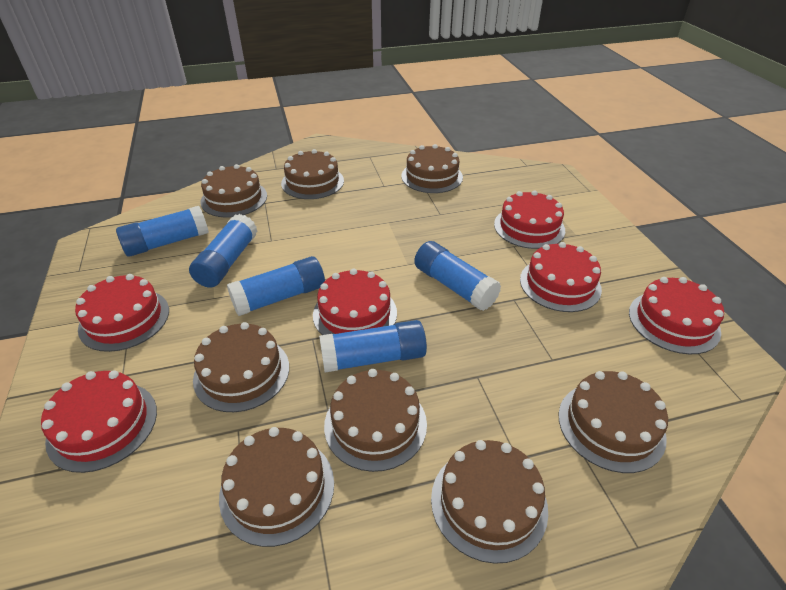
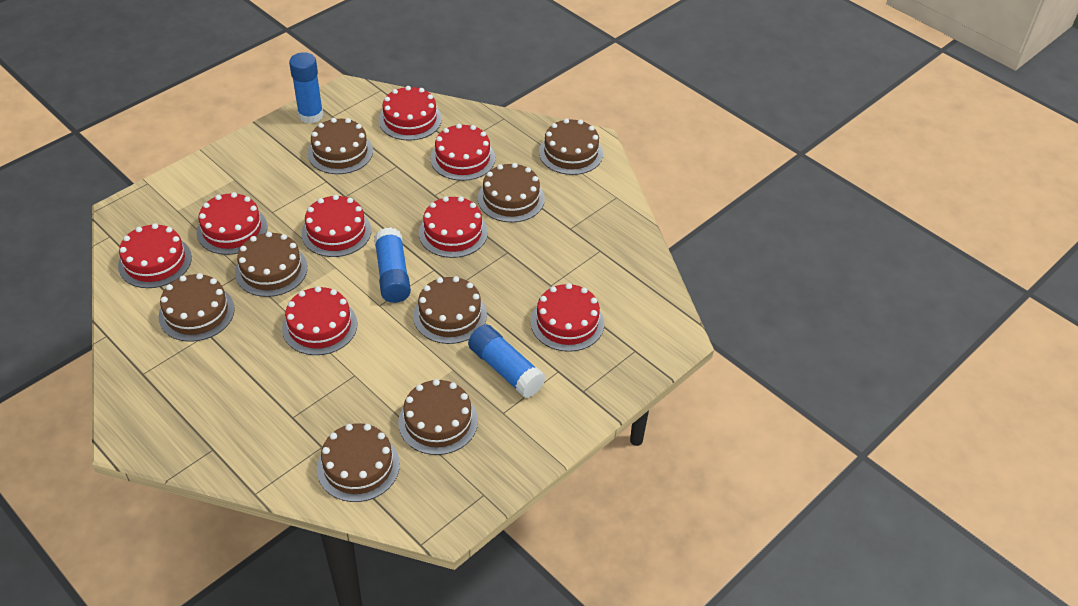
blue glue stick: [116,206,209,257] [189,214,257,288] [227,256,325,316] [319,320,427,373] [414,241,501,311] = 5 -> [289,52,324,124] [374,227,411,303] [468,324,545,398] = 3
red cake: [41,370,157,473] [75,274,169,352] [313,268,397,335] [494,190,565,249] [520,242,602,312] [629,277,724,354] = 6 -> [118,223,192,288] [197,192,267,255] [282,286,357,355] [301,195,371,257] [379,86,442,141] [419,196,488,258] [430,124,495,181] [531,283,604,352] = 8

